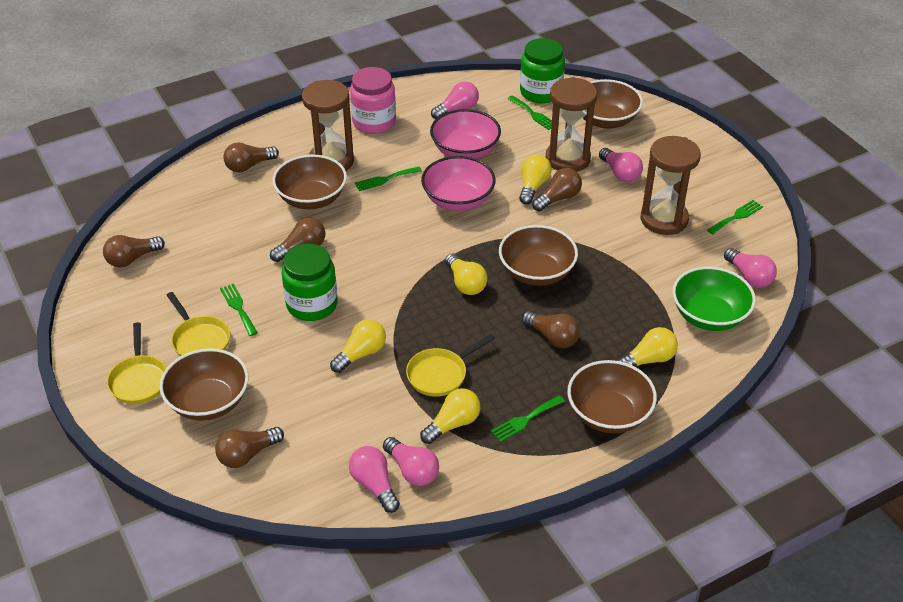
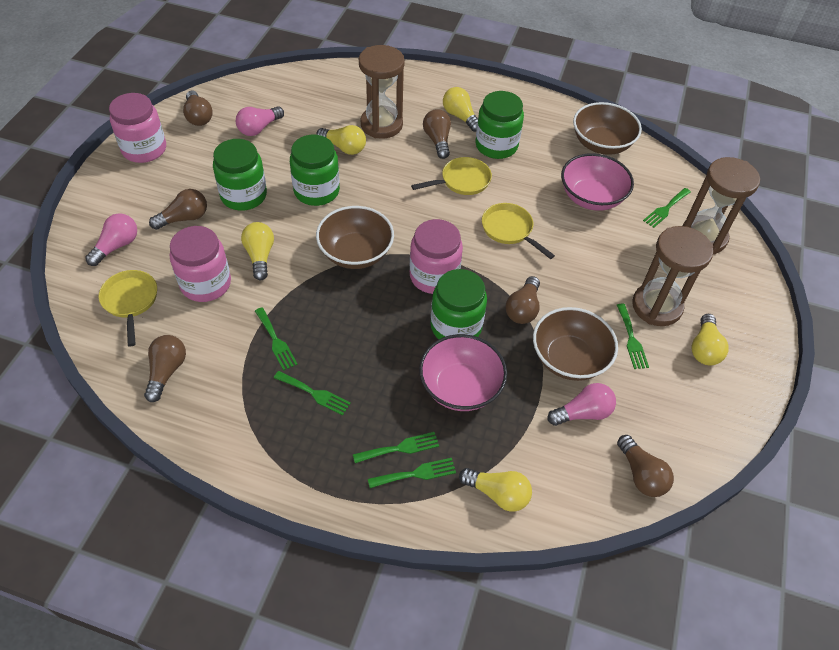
brown bowl: [159,348,249,421] [273,154,347,209] [499,225,578,286] [567,360,657,434] [583,79,643,129] = 5 -> [316,206,394,269] [533,307,618,381] [573,102,642,155] = 3
green bowl: [672,267,756,331] = 1 -> none = 0
green fork: [220,284,258,336] [355,167,422,191] [491,395,565,442] [507,95,552,130] [707,200,763,235] = 5 -> [255,308,298,371] [274,371,351,415] [353,432,439,463] [368,458,456,488] [617,304,649,369] [643,188,691,228] = 6
green jar: [282,244,338,321] [520,38,565,103] = 2 -> [213,139,267,211] [290,135,340,206] [430,269,487,339] [475,91,524,159] = 4
pink jar: [350,67,396,134] = 1 -> [109,93,166,163] [170,226,231,302] [410,219,463,294] = 3
pink light bulb: [349,446,400,513] [383,437,439,486] [431,81,479,119] [599,148,643,182] [724,248,777,288] = 5 -> [85,213,137,266] [236,106,284,136] [548,383,616,426] = 3

